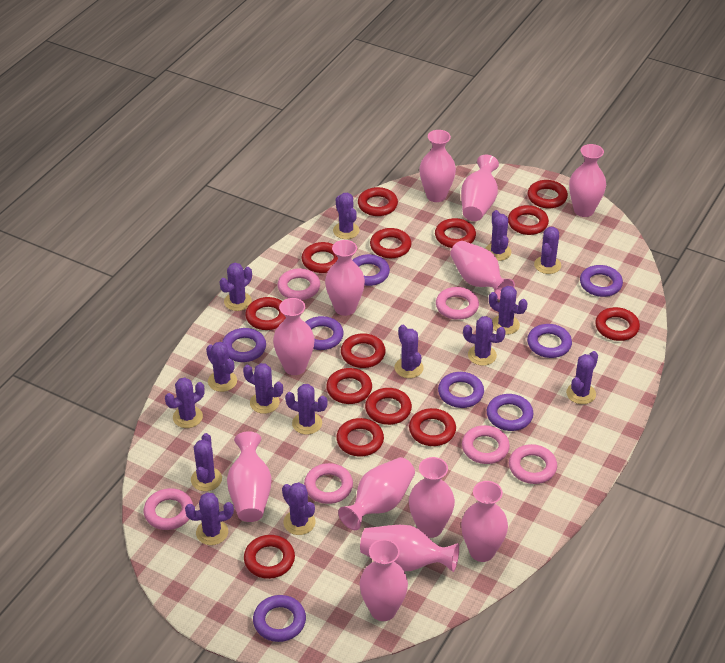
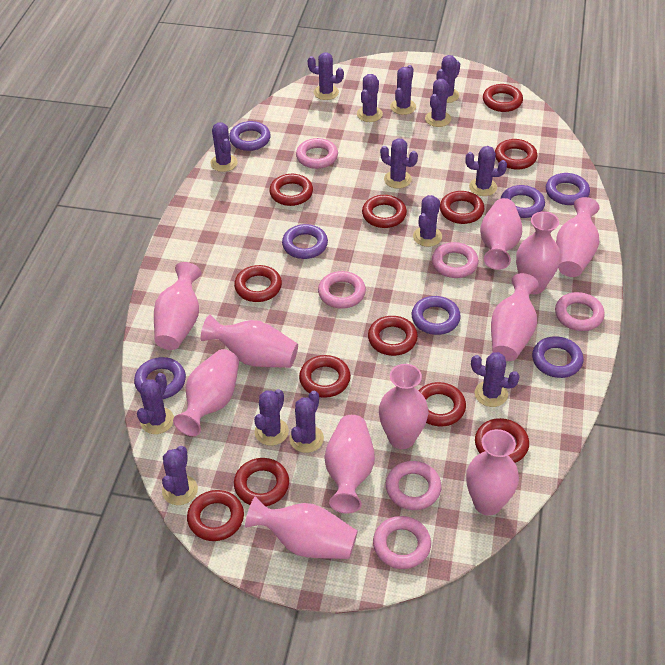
pink vase: [227,431,272,522] [273,298,315,375] [325,240,365,316] [338,457,415,530] [360,525,459,572] [360,539,408,621] [409,457,455,538] [419,130,456,202] [450,241,515,300] [461,154,499,221] [461,481,508,562] [569,144,606,217] = 12 -> [154,262,201,350] [173,349,239,436] [201,314,298,368] [245,496,358,559] [325,415,375,514] [379,364,429,449] [466,429,519,516] [480,198,522,270] [491,273,539,361] [516,211,561,294] [556,197,599,277] = 11
purple cactus: [165,377,204,428] [185,492,234,545] [191,433,222,491] [206,342,237,392] [219,263,252,311] [243,363,283,414] [282,482,316,535] [285,384,328,435] [333,193,359,239] [395,325,424,378] [463,316,506,366] [485,210,511,261] [489,286,528,335] [534,227,561,274] [566,351,598,404] = 15 -> [137,373,174,434] [162,446,198,505] [210,122,238,172] [254,389,289,446] [289,391,324,453] [308,53,344,100] [357,74,383,122] [380,138,418,188] [390,65,416,115] [413,195,442,247] [425,79,451,127] [436,55,460,103] [465,146,507,196] [471,352,520,407] = 14
purple ring: [222,328,266,362] [253,595,306,642] [305,316,344,350] [353,254,390,286] [438,372,484,408] [487,394,533,431] [527,324,572,358] [580,265,623,297] = 8 -> [134,357,186,399] [229,121,271,151] [282,224,328,259] [412,296,461,335] [501,185,545,218] [532,336,584,378] [546,173,590,205] = 7
red ring: [244,535,295,579] [245,297,286,330] [302,242,338,273] [326,368,372,404] [336,418,384,456] [341,333,386,368] [358,187,398,216] [365,388,412,425] [370,228,411,258] [409,408,456,446] [435,218,476,248] [508,205,549,235] [528,180,568,209] [595,307,640,341] = 14 -> [187,490,244,541] [234,265,282,302] [234,458,289,506] [269,174,313,206] [299,355,351,398] [362,195,407,228] [368,316,418,356] [419,382,466,426] [440,191,485,224] [475,418,529,463] [483,84,523,112] [495,139,538,170] = 12

